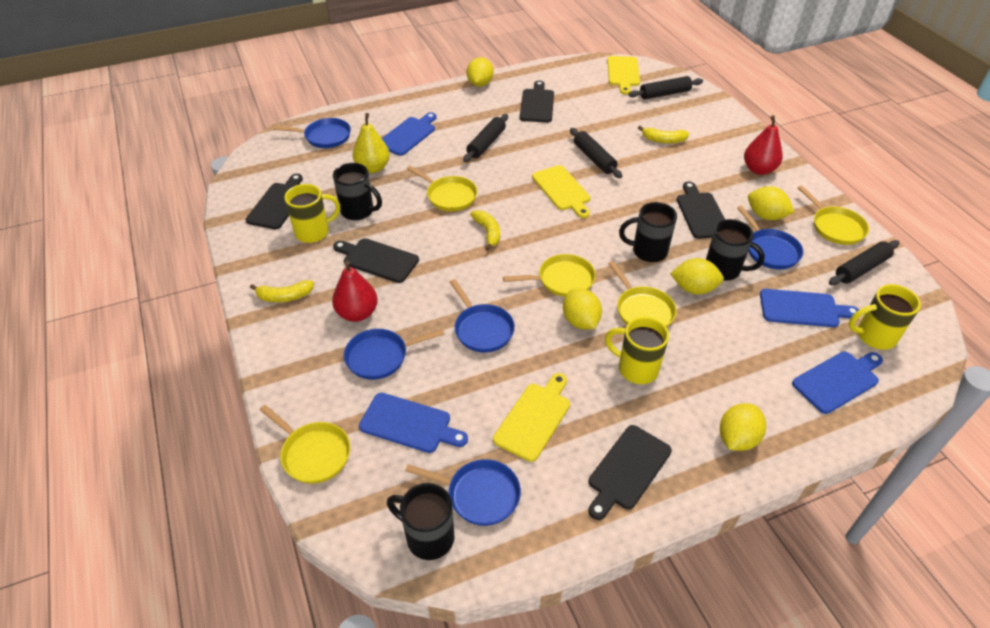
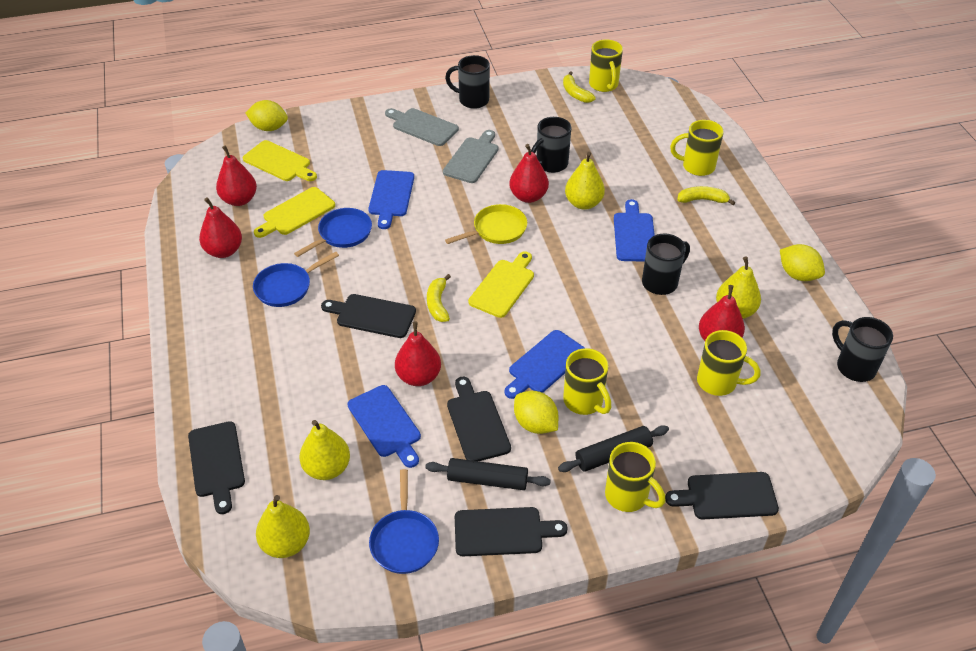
black rolling pin: [463,114,508,162] [570,128,622,178] [628,76,703,99] [829,240,900,285] = 4 -> [425,458,551,490] [558,425,669,472] = 2
blue pan: [273,118,351,148] [344,329,444,380] [405,459,521,526] [450,279,515,353] [737,206,803,269] = 5 -> [253,252,339,307] [294,208,372,257] [369,469,439,574] = 3
grey cutting board: none = 0 -> [385,108,459,146] [443,130,499,183] = 2
red pear: [332,261,378,322] [744,115,783,175] = 2 -> [199,197,242,258] [216,145,257,206] [395,321,441,386] [509,144,549,203] [699,285,745,341] = 5
yellow lemon: [467,57,493,87] [563,288,602,330] [670,258,724,295] [720,403,766,451] [748,186,795,220] = 5 -> [246,100,288,131] [514,391,558,434] [780,244,825,281] = 3
yellow mug: [284,184,341,243] [605,317,669,384] [849,284,921,350] = 3 -> [563,348,611,415] [589,39,623,92] [605,442,665,512] [670,120,724,176] [697,330,760,396] = 5
yellow pan: [260,405,350,484] [407,166,477,211] [503,254,596,297] [608,261,676,328] [798,186,869,245] = 5 -> [445,204,527,244] = 1
yellow pear: [353,113,390,173] = 1 -> [256,495,310,558] [299,420,350,480] [565,152,605,210] [716,256,761,319] = 4

